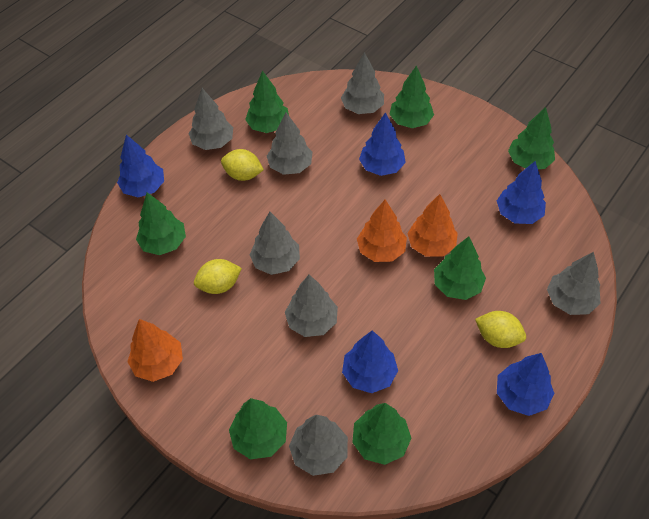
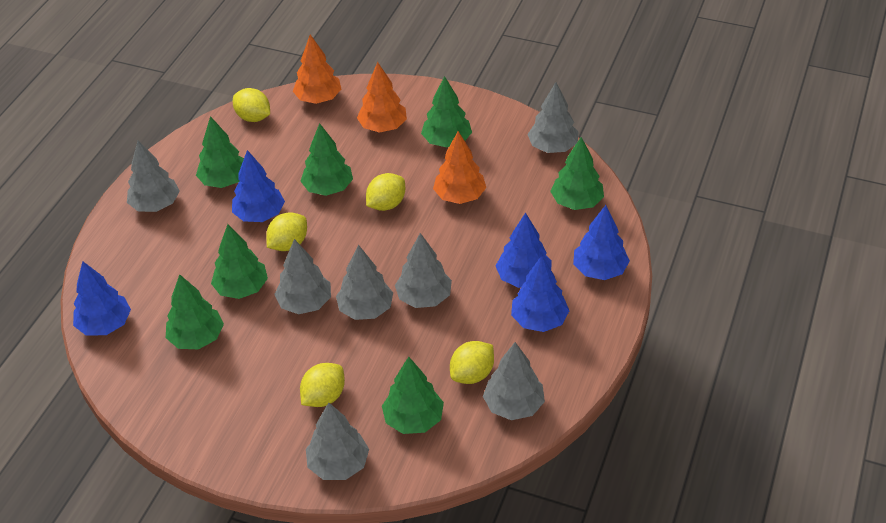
yellow lemon: [194,259,242,294] [221,149,264,181] [475,311,526,348] = 3 -> [233,88,270,122] [266,212,307,251] [300,363,345,407] [366,173,405,211] [450,341,494,384] = 5

